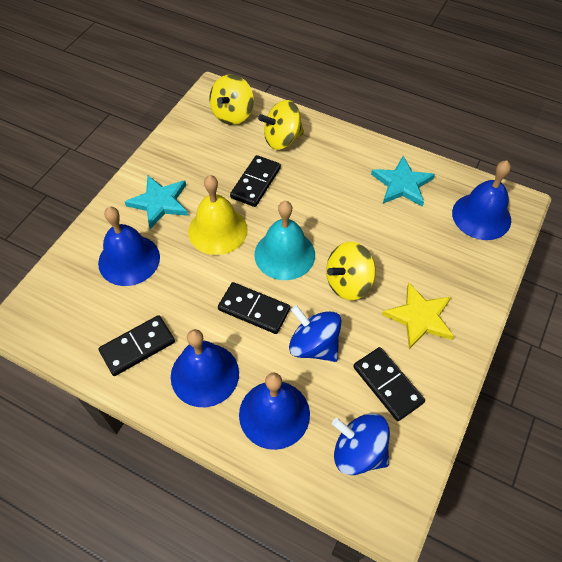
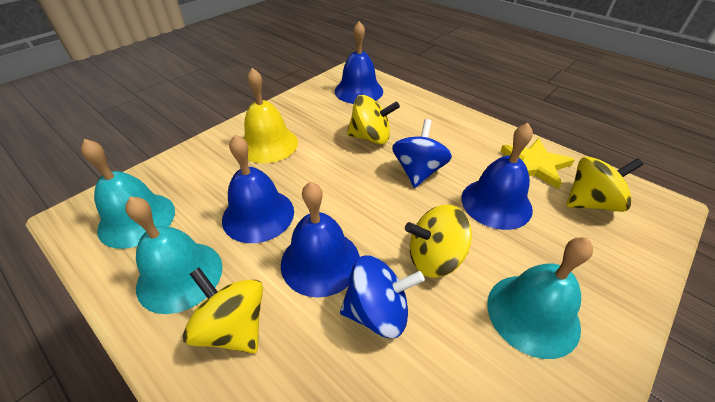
black domino: [98,315,175,376] [218,282,290,334] [230,155,281,207] [353,347,425,421] = 4 -> none = 0
turquoise bell: [255,201,315,280] = 1 -> [81,139,175,249] [125,196,222,314] [487,237,593,359] = 3
turquoise star: [125,176,188,229] [371,156,435,207] = 2 -> none = 0
yellow spinning top: [209,74,254,125] [258,100,304,150] [326,242,376,300] = 3 -> [183,268,263,353] [347,95,400,144] [405,205,472,278] [566,157,643,212] = 4

